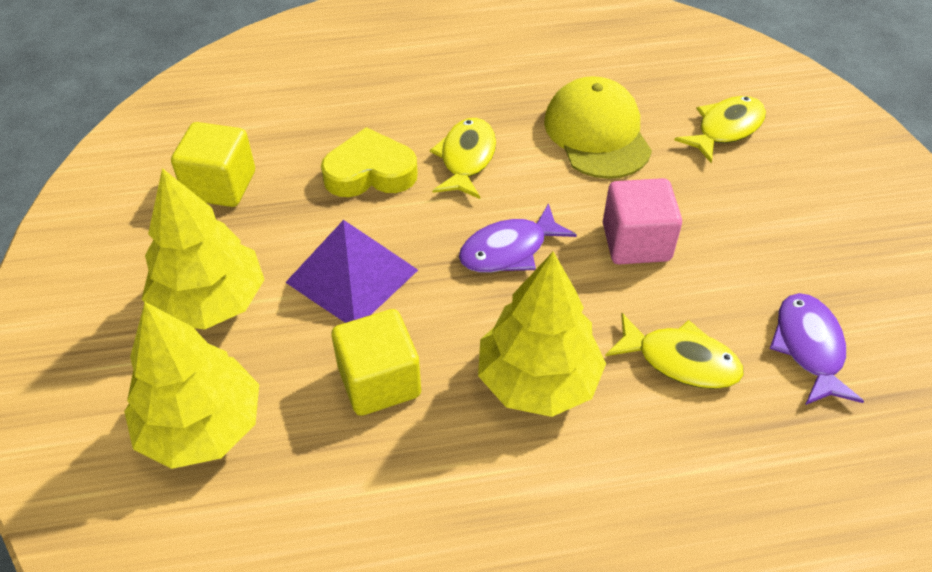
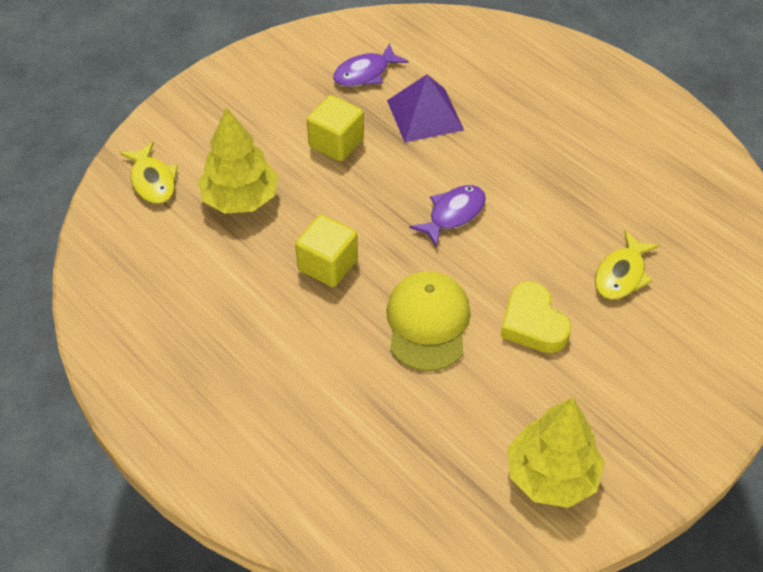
pink cube: [603,178,682,264] = 1 -> none = 0
yellow fish: [430,118,496,199] [605,313,744,389] [674,96,766,163] = 3 -> [120,142,178,204] [595,230,659,300] = 2
yellow tree: [124,302,259,469] [142,168,265,329] [478,252,606,417] = 3 -> [198,107,278,214] [508,398,605,508] = 2

